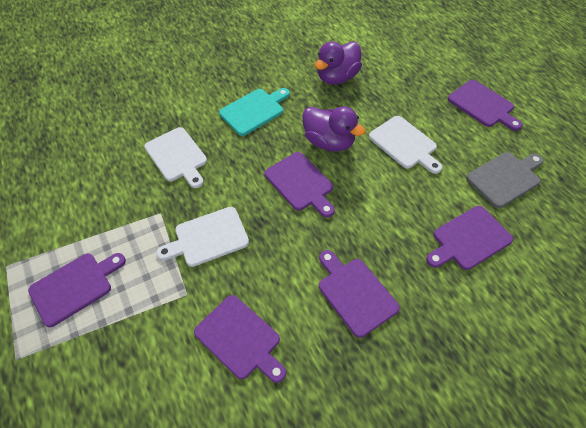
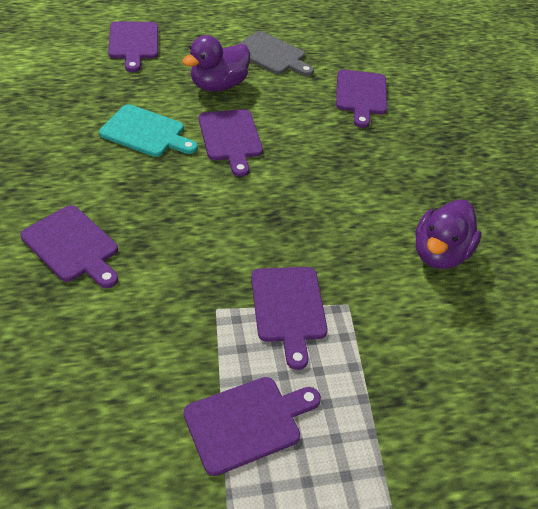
white cutting board: [144,127,207,188] [156,207,249,267] [369,116,442,174] = 3 -> none = 0

